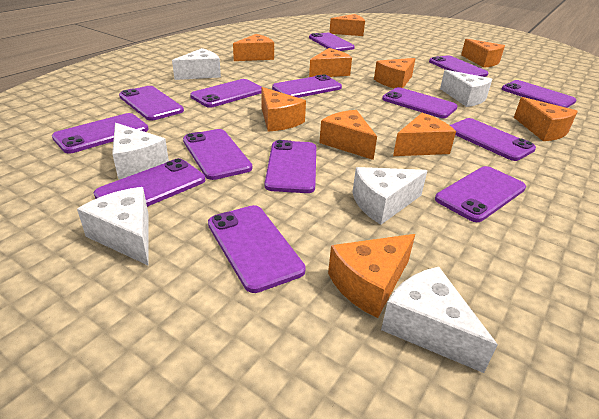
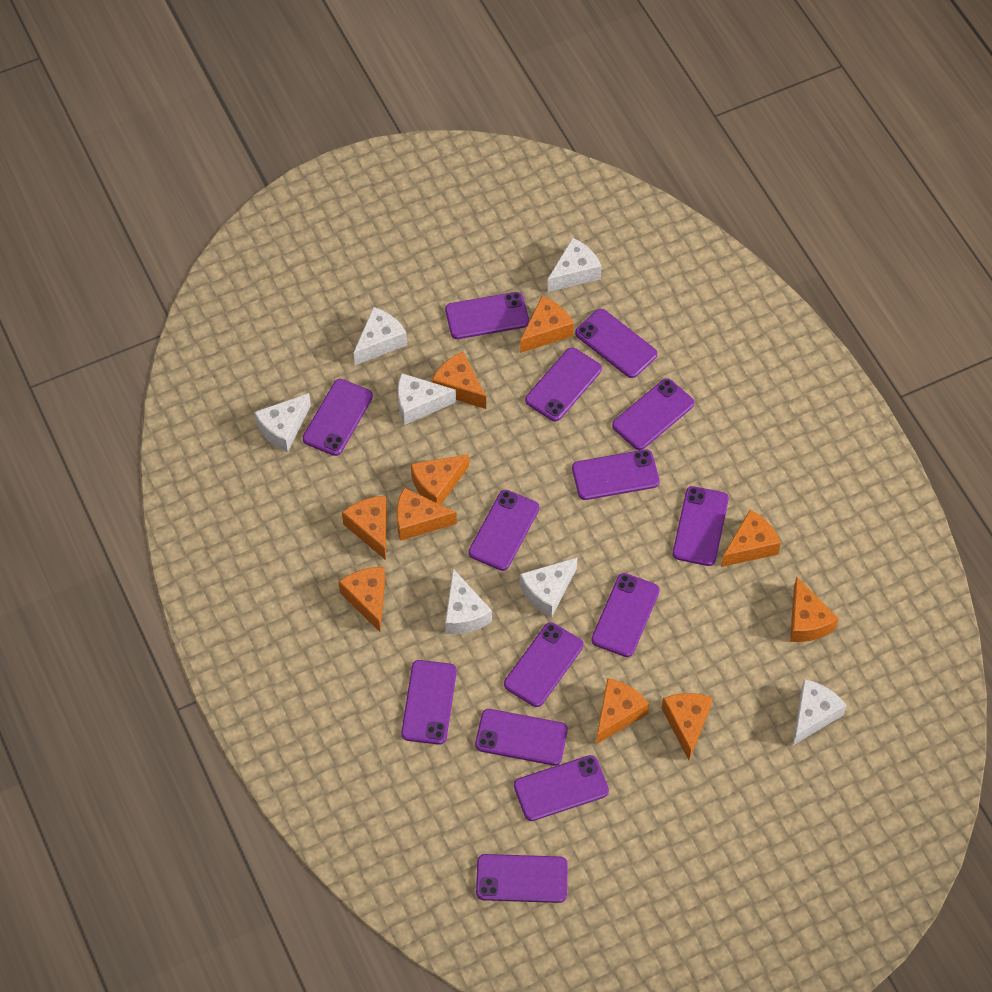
white cheese: [77,187,148,265] [112,123,169,179] [172,48,221,80] [352,167,427,225] [381,267,498,373] [440,70,492,107] = 6 -> [254,393,311,452] [354,307,407,365] [398,373,456,425] [445,569,492,634] [520,558,577,618] [547,238,602,292] [793,679,847,745] = 7

